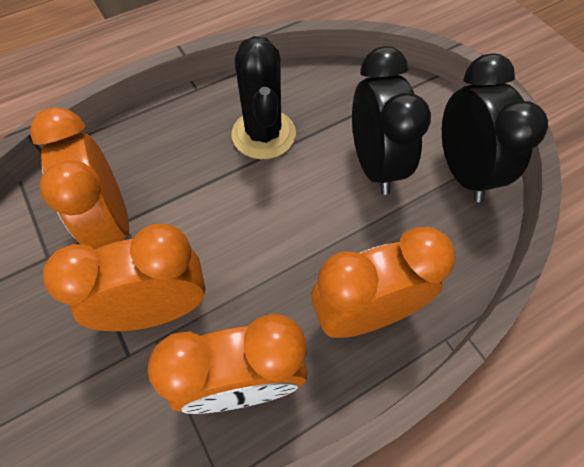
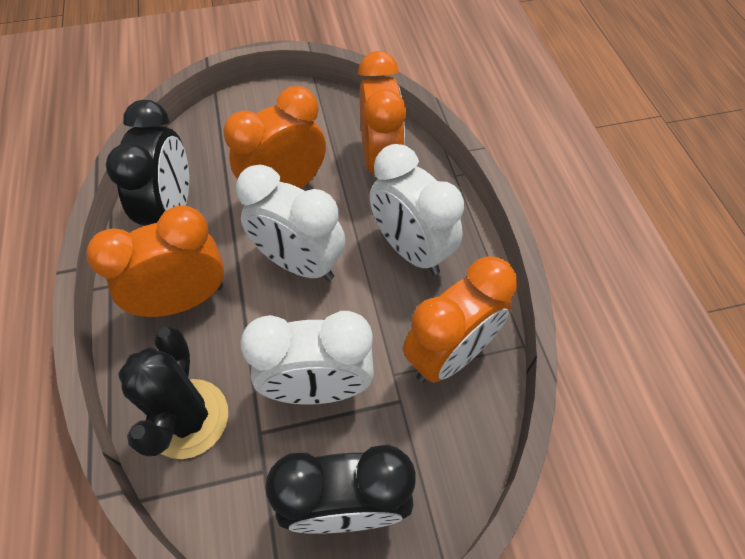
white clock: none = 0 -> [236,165,345,281] [240,311,374,405] [370,144,464,275] = 3

